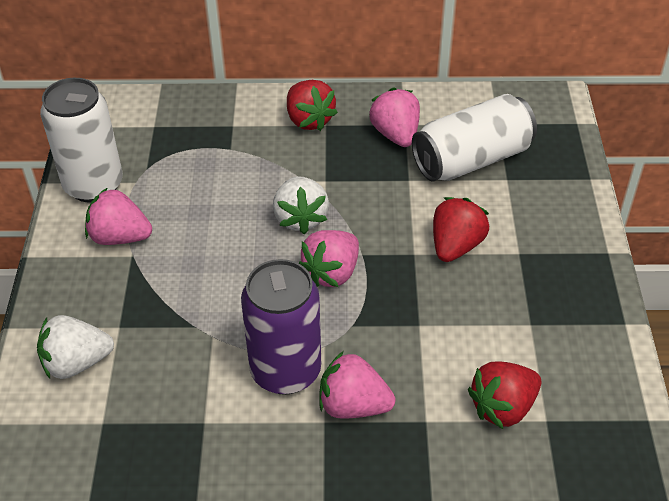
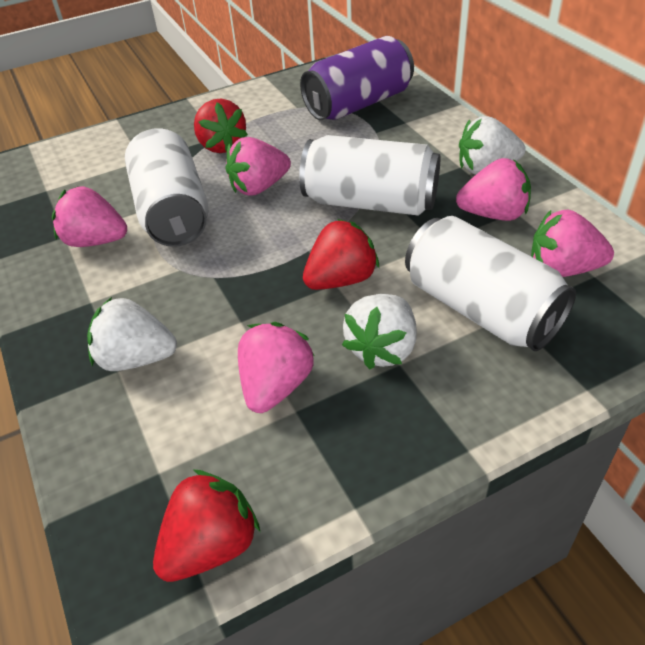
pink strawberry: [85,187,152,245] [299,230,359,287] [319,351,395,419] [369,88,420,147] = 4 -> [52,186,127,247] [226,137,291,196] [238,322,315,413] [456,158,531,221] [531,210,614,277] = 5
white can: [40,78,123,202] [412,94,537,182] = 2 -> [125,128,209,247] [299,135,440,216] [405,216,576,351] = 3
white strawberry: [37,315,114,379] [273,177,329,234] = 2 -> [87,297,177,371] [342,294,417,369] [459,116,526,175] = 3

